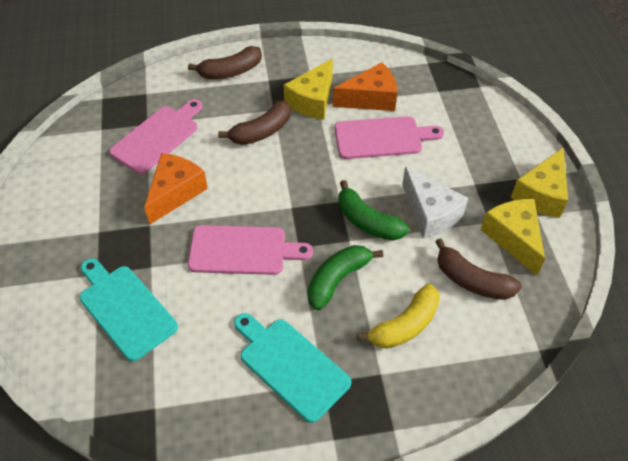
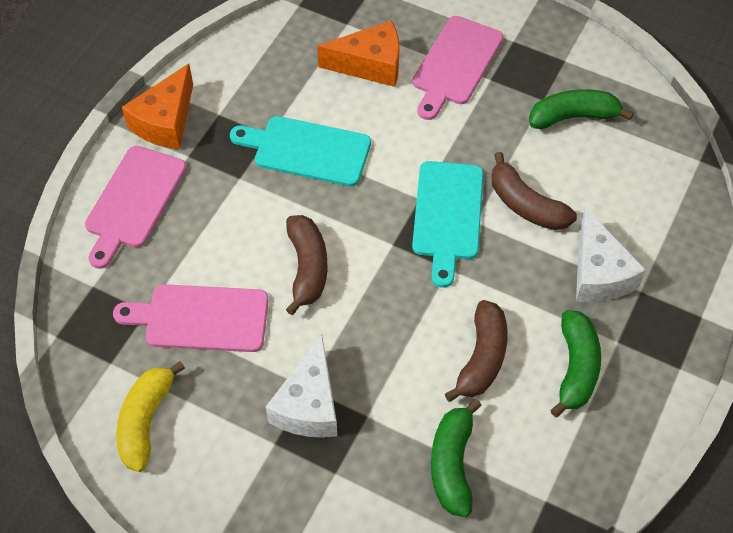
green banana: [308,245,383,311] [338,180,409,241] = 2 -> [431,399,482,517] [529,89,634,129] [550,310,601,417] = 3
white cheese: [402,167,468,239] = 1 -> [266,334,337,438] [576,207,646,303] = 2
yellow cheese: [284,59,333,120] [481,199,545,275] [511,147,568,218] = 3 -> none = 0

